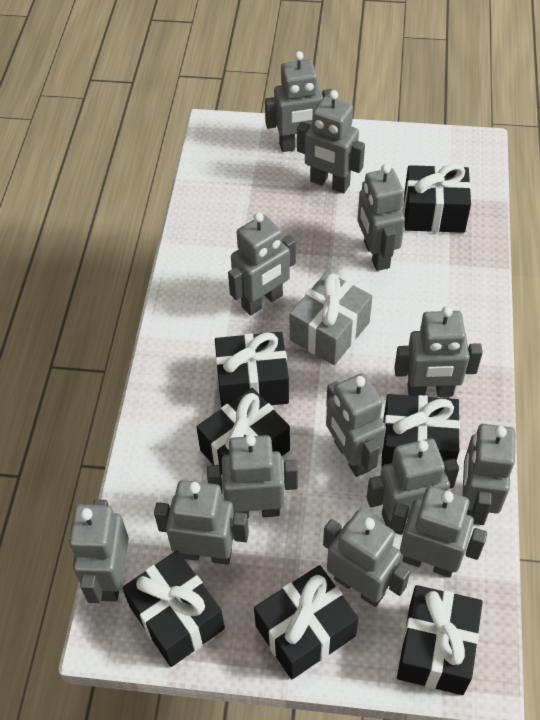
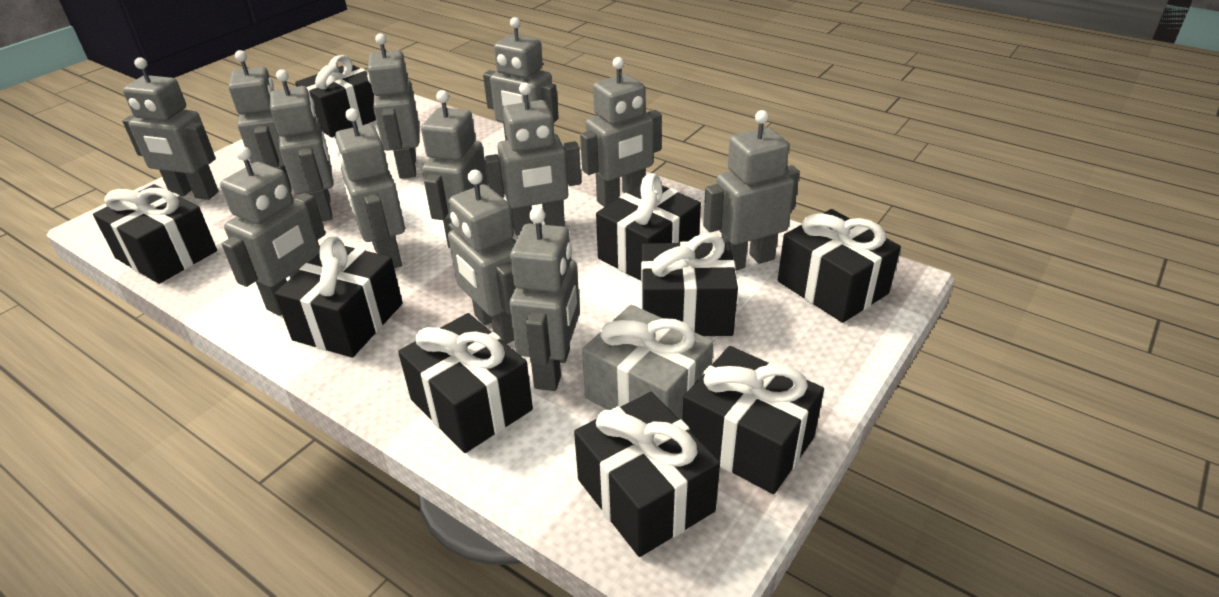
black gift: [122,550,225,667] [196,388,290,474] [215,332,289,407] [254,565,359,679] [381,394,460,468] [397,585,483,695] [404,163,471,233] = 7 -> [93,184,217,284] [275,237,403,358] [295,55,376,137] [398,313,533,453] [574,392,720,557] [596,173,701,281] [641,234,738,336] [682,346,824,494] [778,209,901,323] = 9

